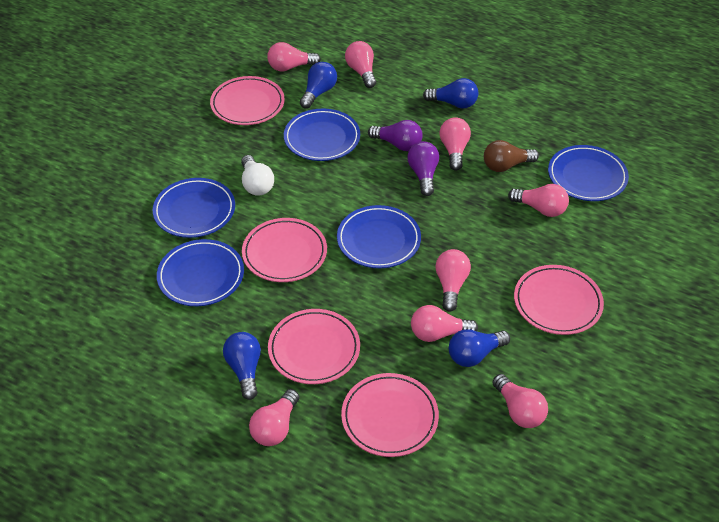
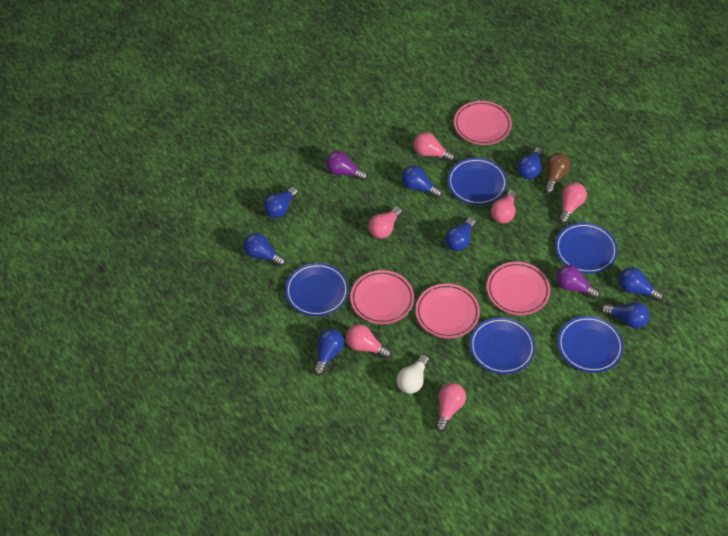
blue light bulb: [223,332,261,400] [300,62,337,109] [423,78,478,109] [449,329,510,367] = 4 -> [243,233,286,267] [263,187,298,218] [313,329,344,376] [402,166,442,198] [445,218,476,251] [517,147,543,179] [601,302,650,328] [619,267,663,301] = 8
pink light bulb: [249,389,300,446] [267,42,321,72] [345,41,376,88] [411,305,478,342] [435,249,471,312] [440,117,471,171] [492,374,548,428] [508,184,569,217] = 8 -> [346,324,391,359] [369,207,402,239] [414,132,455,162] [435,383,466,432] [491,190,517,223] [558,182,587,224] = 6
pink plate: [210,76,285,125] [242,218,327,282] [268,309,360,384] [341,373,439,457] [514,265,604,335] = 5 -> [350,270,414,324] [415,283,480,338] [454,101,512,145] [487,262,551,315] = 4

